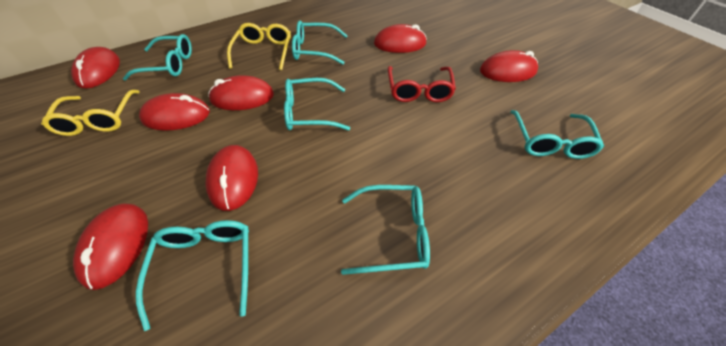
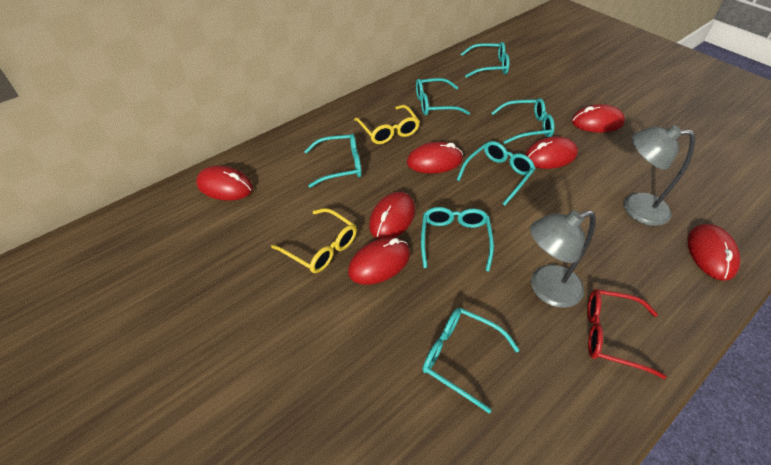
grey lamp: none = 0 -> [530,210,596,308] [624,125,695,226] = 2
turquoise glasses: [122,34,192,81] [136,220,249,331] [284,78,350,130] [292,20,348,65] [341,185,430,275] [510,110,604,159] = 6 -> [304,134,361,188] [416,78,470,115] [421,207,494,272] [423,308,519,413] [457,141,536,206] [461,42,510,78] [491,98,555,144] = 7

